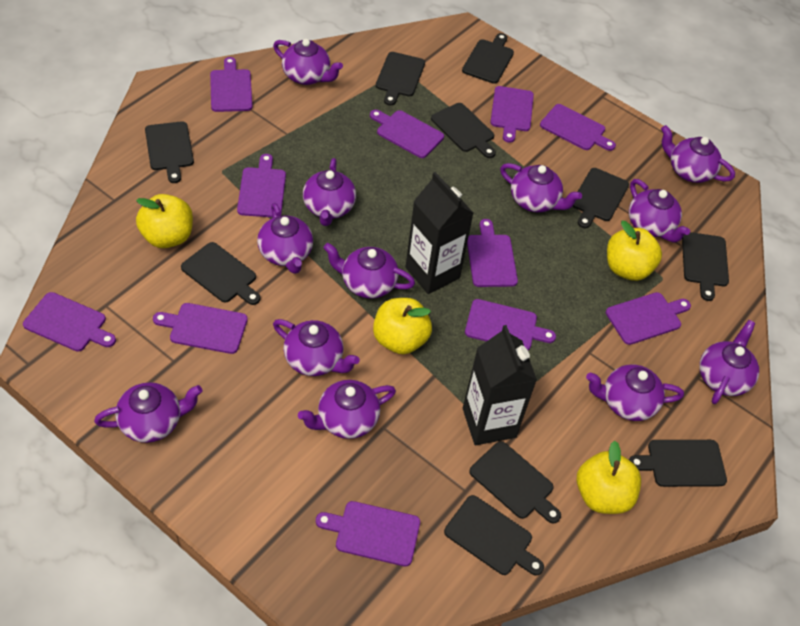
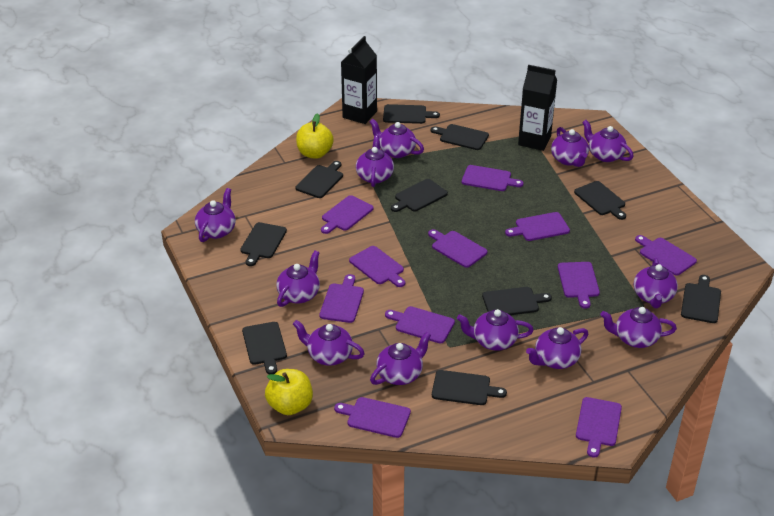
yellow apple: [136,194,193,248] [373,298,432,354] [577,441,641,514] [607,221,662,281] = 4 -> [265,369,313,415] [296,113,334,159] = 2

